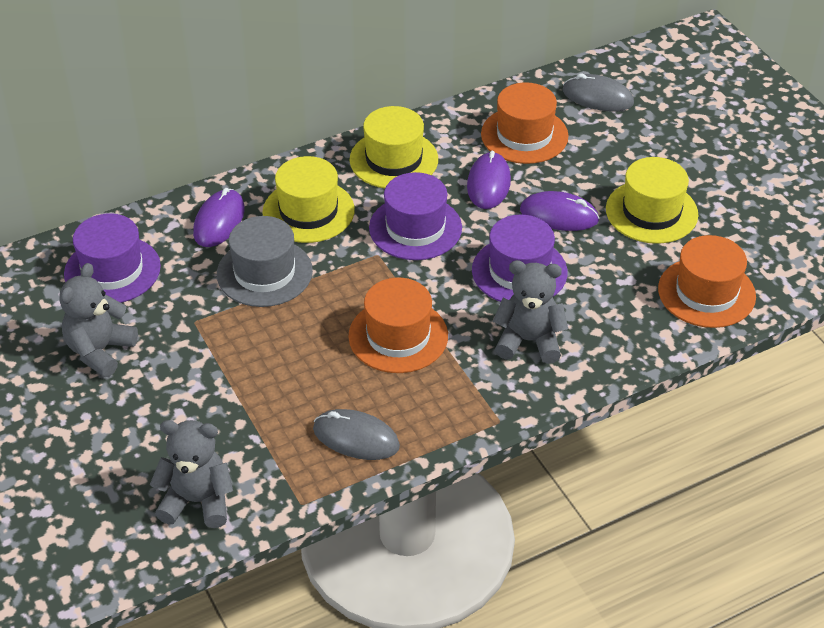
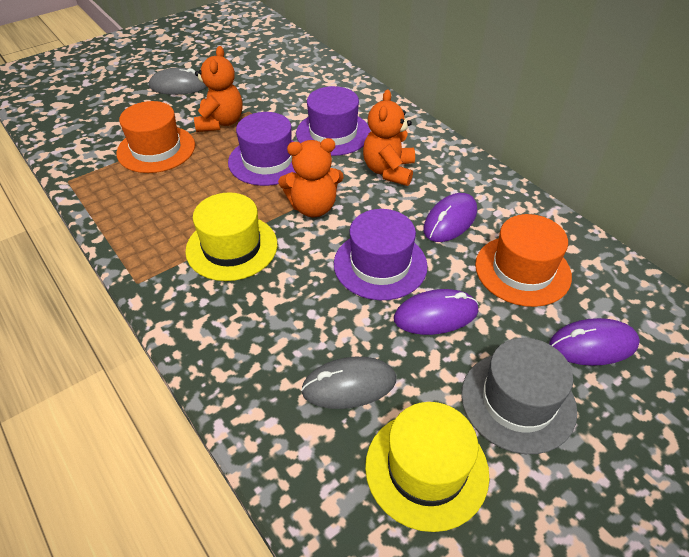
grey teddy bear: [59,263,138,377] [150,420,233,528] [492,260,568,364] = 3 -> none = 0
orange hat: [348,278,448,373] [481,82,569,164] [658,235,756,328] = 3 -> [116,101,195,173] [475,214,572,307] = 2
orange teddy bear: none = 0 -> [194,46,242,132] [278,138,344,217] [363,89,415,186] = 3
yellow hat: [262,156,355,243] [350,106,438,188] [606,157,698,244] = 3 -> [185,192,277,281] [365,402,489,532] = 2

